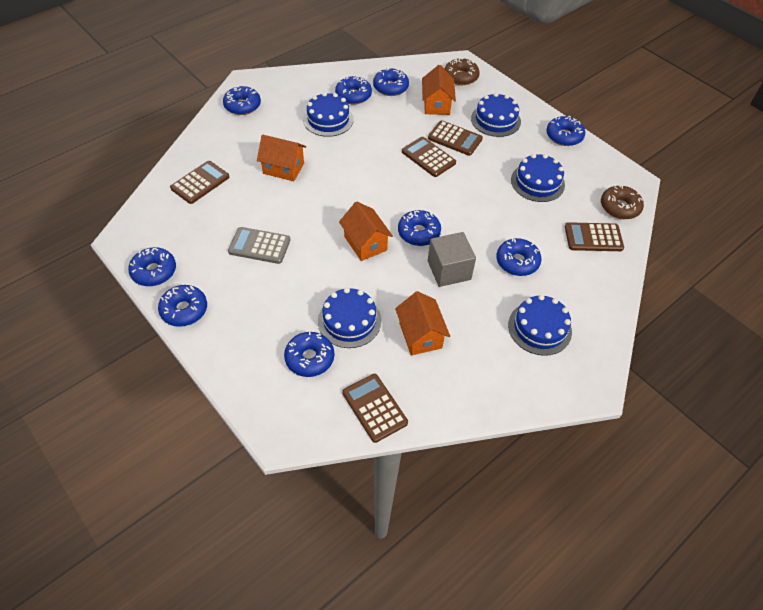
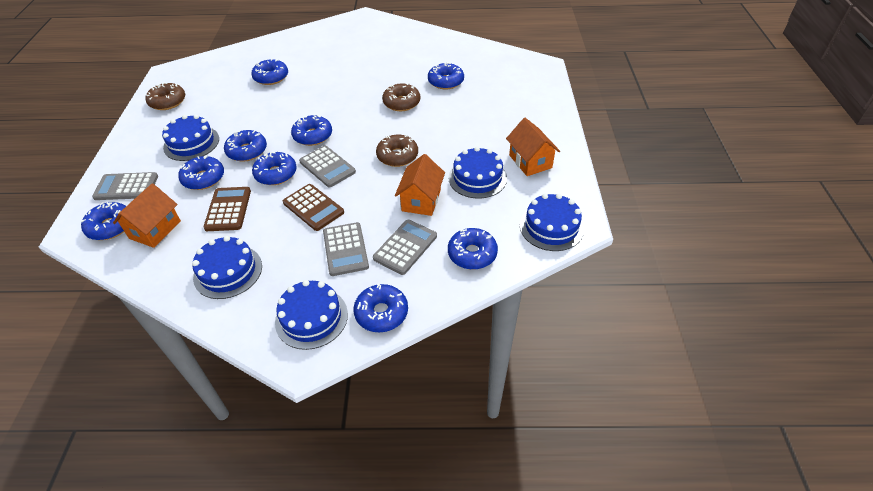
brown calculator: [170,161,229,204] [342,374,408,443] [402,137,456,177] [428,120,483,156] [565,222,624,251] = 5 -> [203,187,251,231] [283,184,344,231] = 2
brown donut: [445,58,480,85] [601,185,644,219] = 2 -> [145,83,185,110] [376,135,418,167] [382,83,420,111] = 3
grey calculator: [228,227,291,264] = 1 -> [92,172,158,200] [299,146,356,187] [323,222,369,276] [373,220,437,275] = 4
grey cube: [428,232,476,287] = 1 -> none = 0
orange house: [257,135,306,181] [339,202,393,261] [395,291,450,355] [422,65,456,115] = 4 -> [113,183,181,248] [395,154,445,216] [506,118,560,176] = 3

